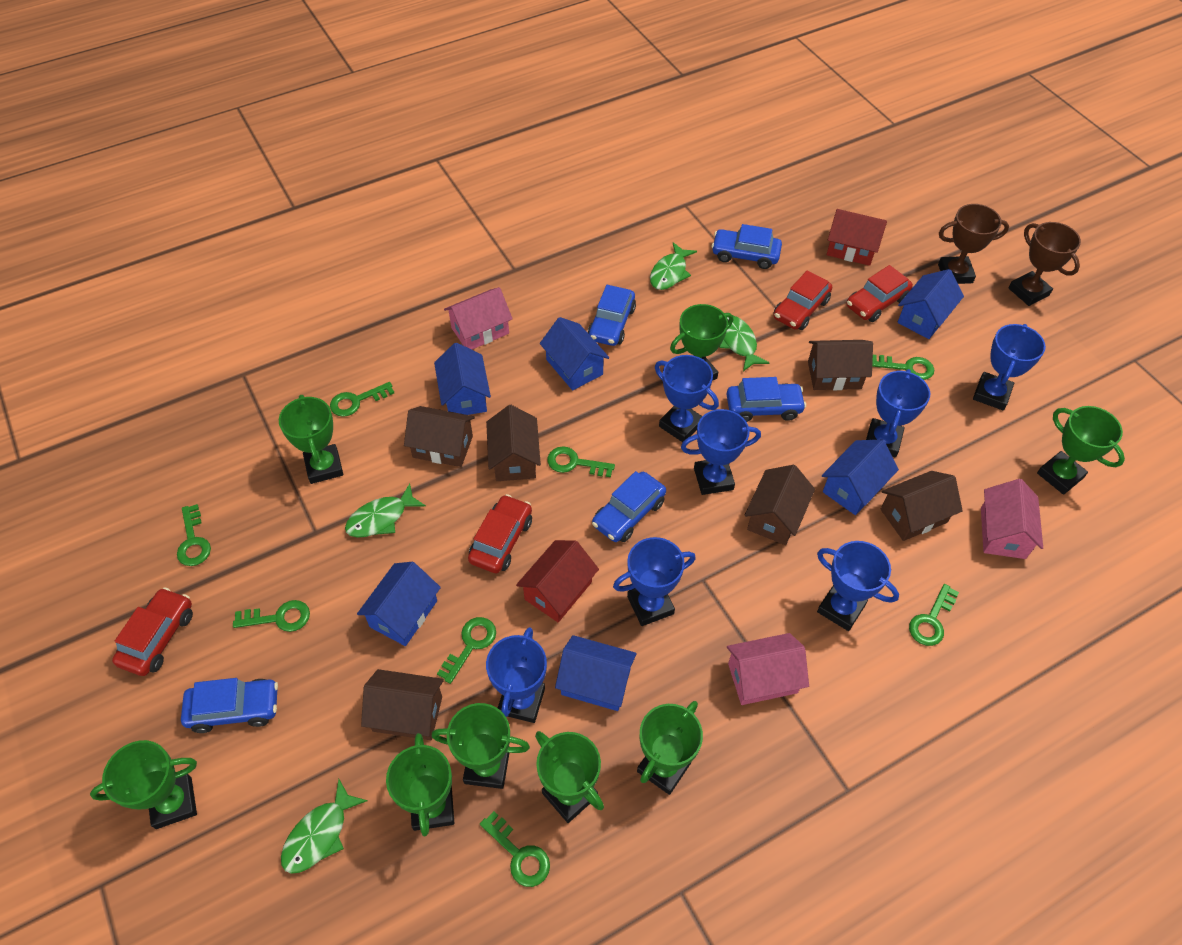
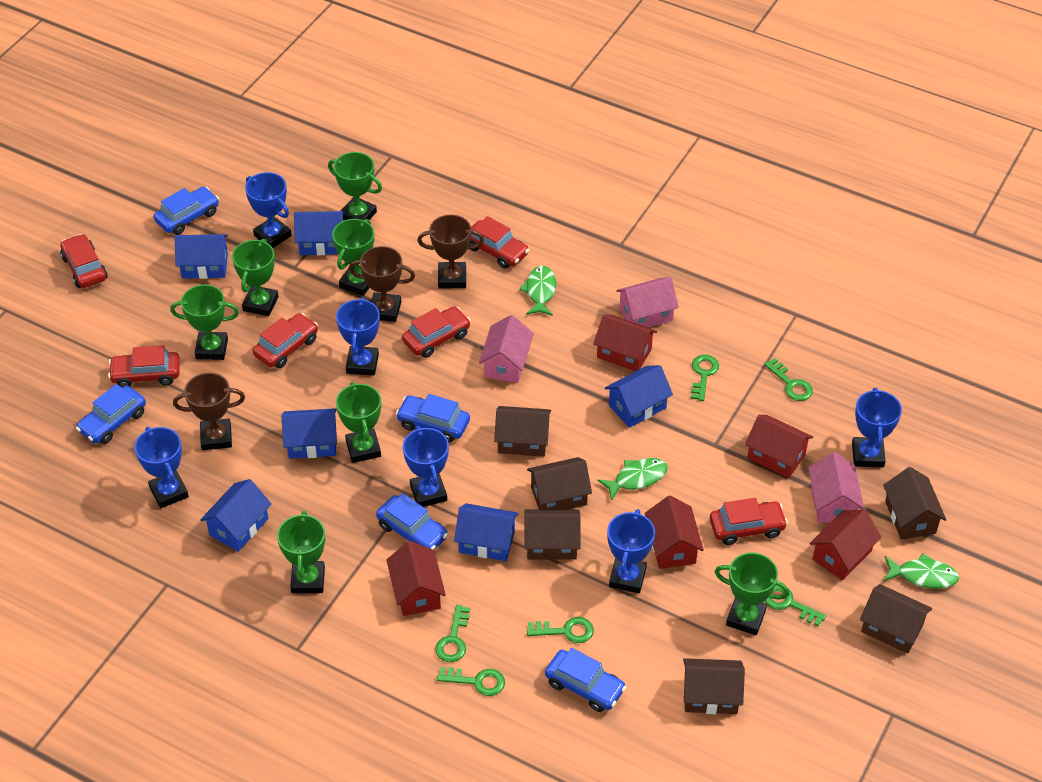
blue trophy: [486,627,547,723] [613,537,696,626] [655,355,719,442] [681,409,761,495] [817,541,899,631] [866,369,930,457] [973,324,1046,410] = 7 -> [135,427,189,508] [245,172,292,248] [336,297,380,376] [403,426,449,507] [607,509,655,593] [852,388,902,468] = 6
brown trophy: [938,204,1009,284] [1009,222,1081,306] = 2 -> [173,373,245,450] [349,246,415,322] [417,215,484,289] = 3
green fish: [281,779,367,874] [345,483,426,537] [650,242,697,290] [719,316,769,371] = 4 -> [519,266,556,316] [597,458,668,501] [884,553,959,589] = 3
green key: [177,504,211,566] [233,600,310,632] [330,382,394,417] [437,617,496,684] [480,811,550,887] [547,446,615,477] [872,355,934,380] [909,584,959,646] = 8 -> [435,605,470,662] [437,667,505,696] [527,617,594,643] [691,355,719,401] [764,358,813,401] [765,585,826,627] = 6
green trophy: [90,740,197,829] [279,395,343,484] [386,733,454,836] [432,703,530,789] [535,731,604,823] [637,701,703,795] [670,304,733,381] [1037,406,1125,495] = 8 -> [170,285,239,360] [232,239,279,316] [277,511,325,593] [328,152,382,220] [332,219,374,296] [336,382,381,463] [715,552,789,635] = 7
red car: [112,587,193,676] [468,494,532,573] [773,270,832,330] [846,265,913,322] = 4 -> [60,234,107,288] [108,345,180,388] [253,313,318,368] [402,306,471,358] [469,216,529,269] [710,498,788,545] = 6
red house: [516,540,599,622] [827,209,887,266] = 2 -> [386,541,446,616] [593,314,657,371] [645,496,704,569] [745,415,813,478] [810,509,882,580] = 5

